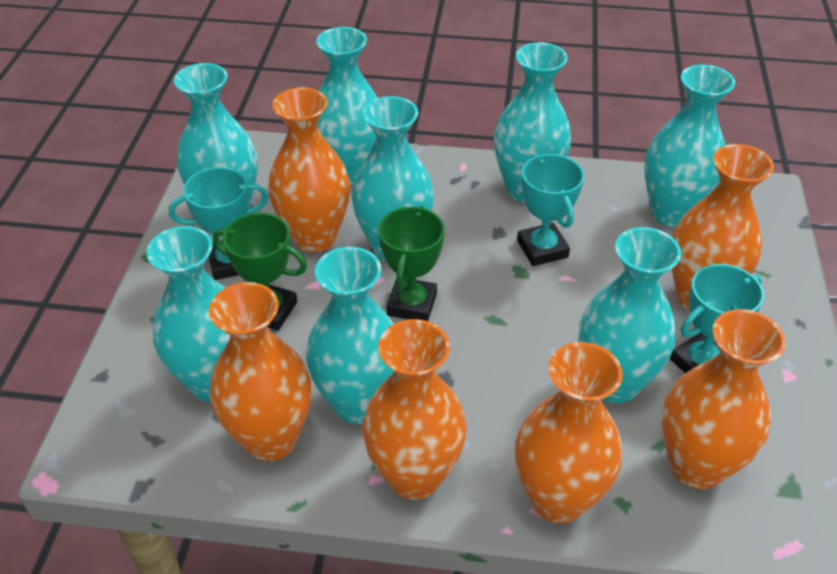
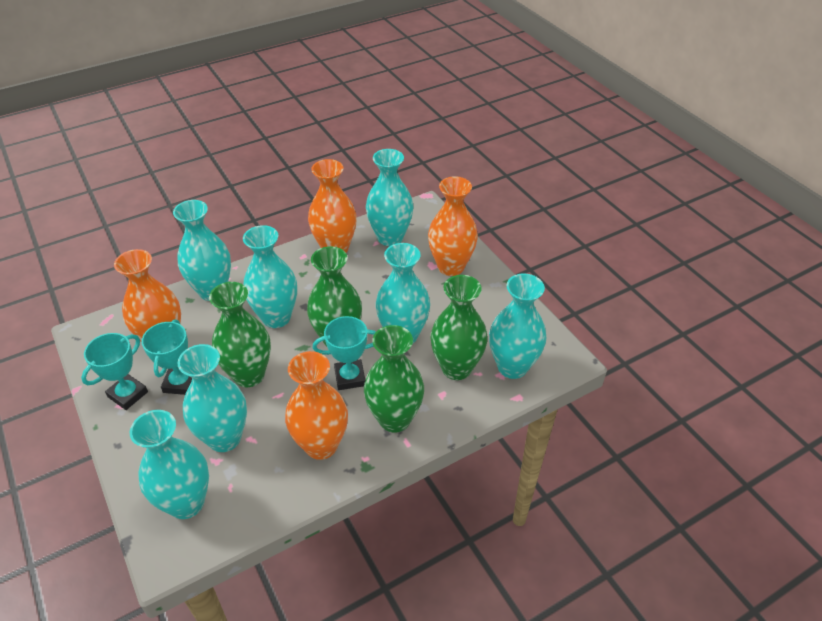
green trophy: [213,213,307,331] [378,206,445,321] = 2 -> none = 0
green vase: none = 0 -> [209,282,271,387] [307,246,362,347] [364,325,424,433] [430,275,488,380] = 4
orange vase: [209,282,311,461] [268,87,350,252] [363,319,467,500] [515,342,623,523] [662,309,786,489] [672,144,774,310] = 6 -> [114,249,181,342] [285,351,348,460] [308,159,357,253] [428,176,478,276] = 4
turquoise vase: [147,226,230,402] [174,63,258,209] [306,247,394,424] [317,27,378,185] [352,96,434,261] [494,42,571,202] [579,227,681,403] [645,64,735,227] = 8 -> [130,410,209,519] [173,200,231,301] [178,344,247,452] [243,225,297,328] [366,149,414,246] [376,243,430,344] [489,274,546,379] = 7

